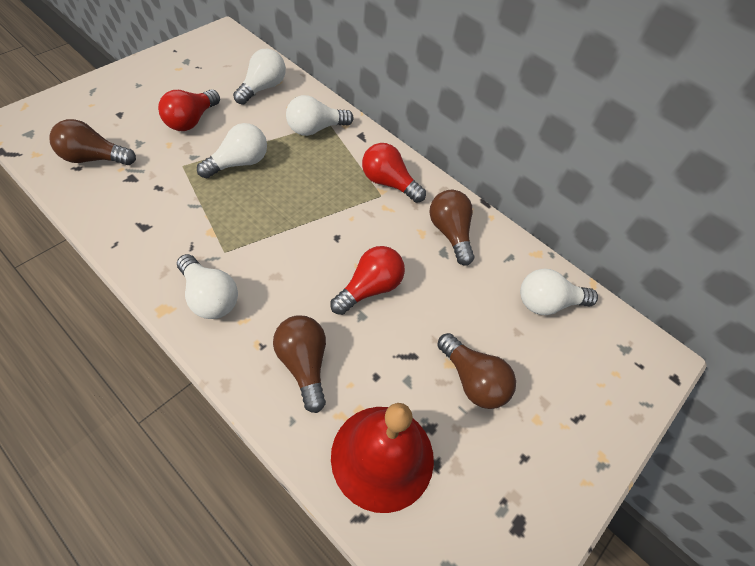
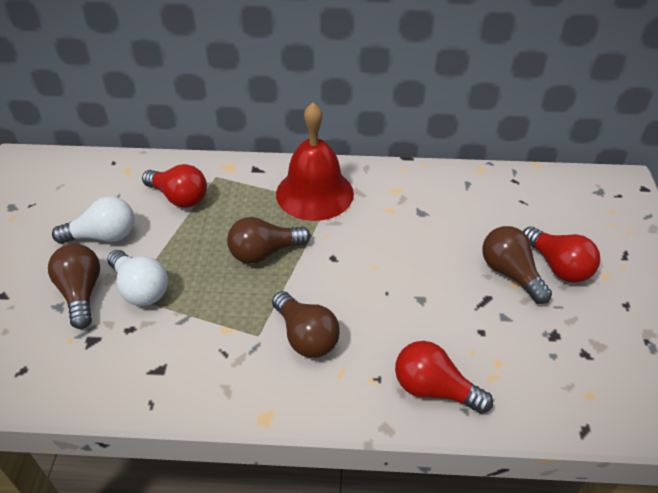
white light bulb: [177,254,238,319] [197,123,267,178] [233,49,286,105] [286,95,353,136] [520,269,598,315] = 5 -> [52,196,135,244] [107,250,168,306] = 2

